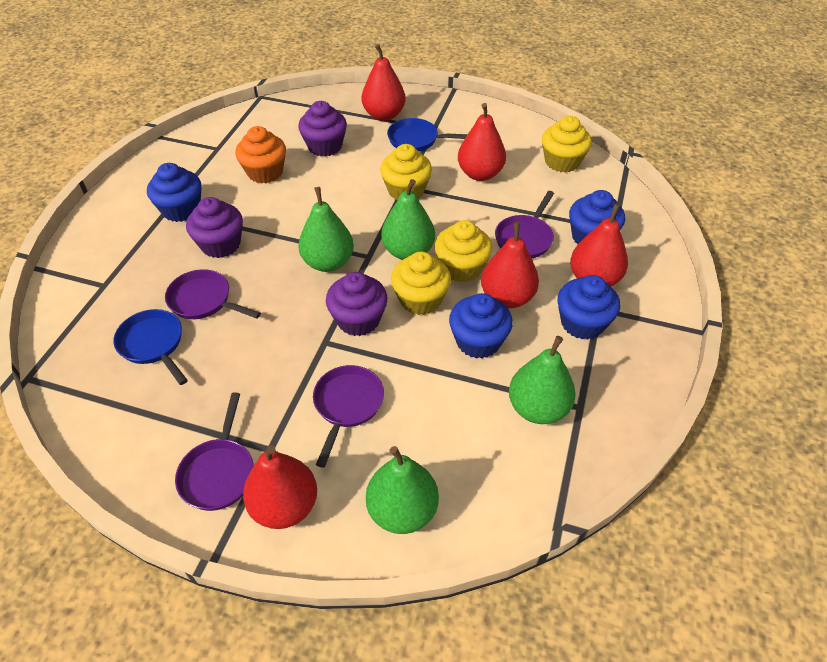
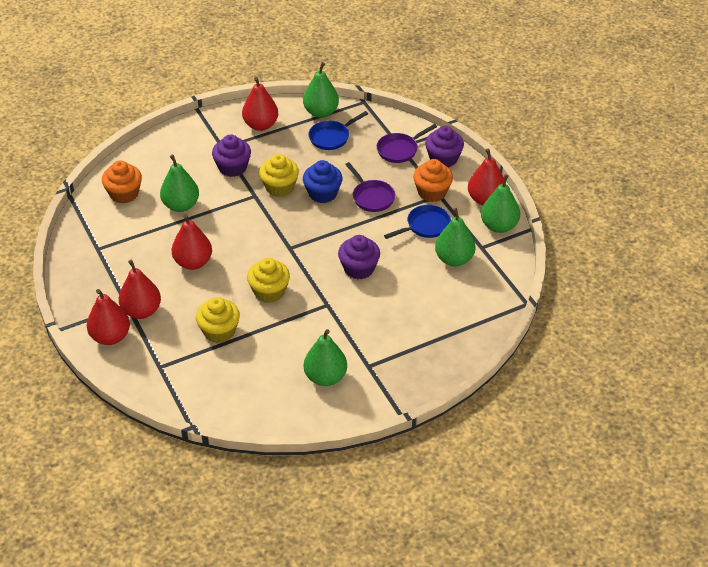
blue cupcake: [147,163,202,222] [449,293,513,359] [558,275,620,340] [569,190,625,244] = 4 -> [303,160,343,203] = 1
green pear: [298,187,354,272] [366,446,439,534] [381,179,435,260] [509,336,576,424] = 4 -> [160,154,199,212] [303,62,339,118] [304,329,347,386] [435,208,476,266] [481,174,520,233] = 5
orange cupcake: [235,126,286,184] = 1 -> [102,160,142,203] [413,159,453,202] = 2
purple pan: [165,269,261,319] [175,392,254,511] [313,365,384,468] [495,191,554,258] = 4 -> [345,162,395,212] [377,124,437,163] = 2
yellow cupcake: [380,144,432,200] [391,252,451,315] [435,220,492,282] [542,116,592,173] = 4 -> [196,297,240,343] [247,258,290,303] [259,154,299,197] = 3

